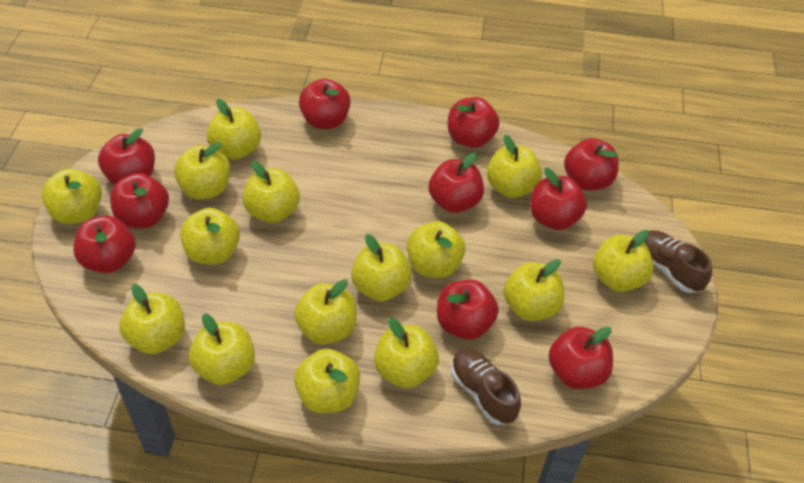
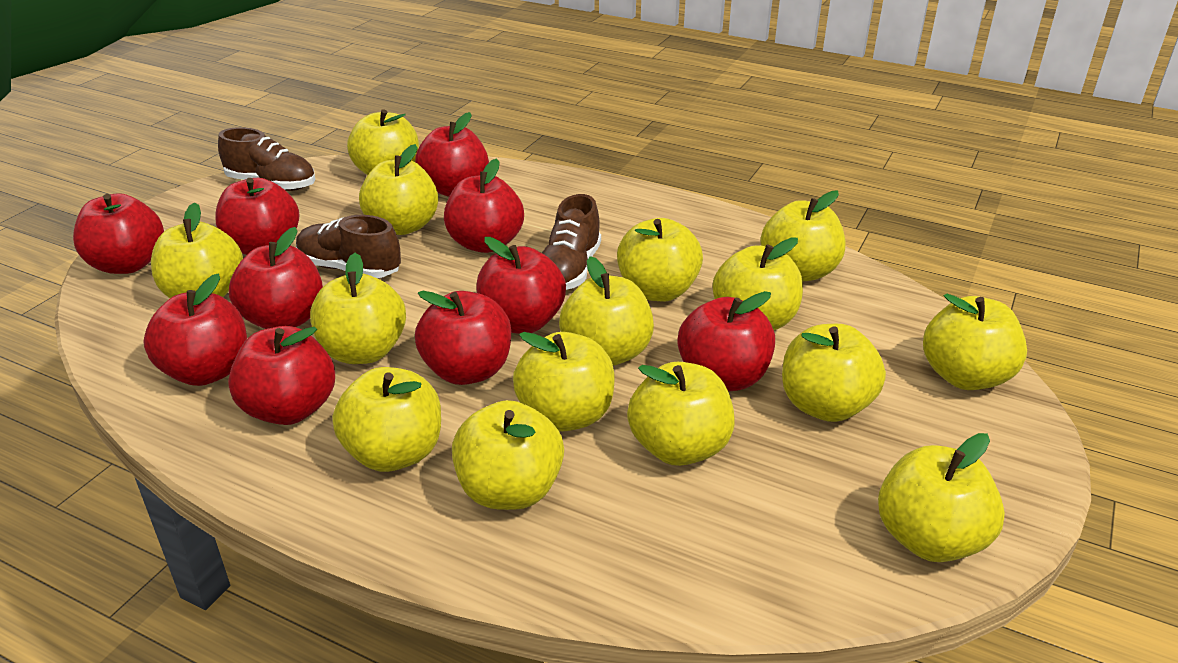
brown shoe: [451,348,521,425] [644,230,712,293] = 2 -> [218,127,316,191] [296,215,401,278] [542,194,601,290] = 3

